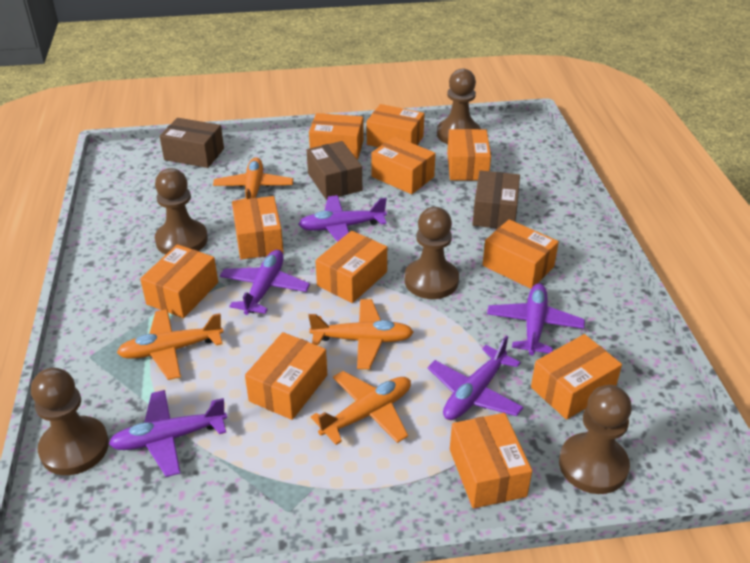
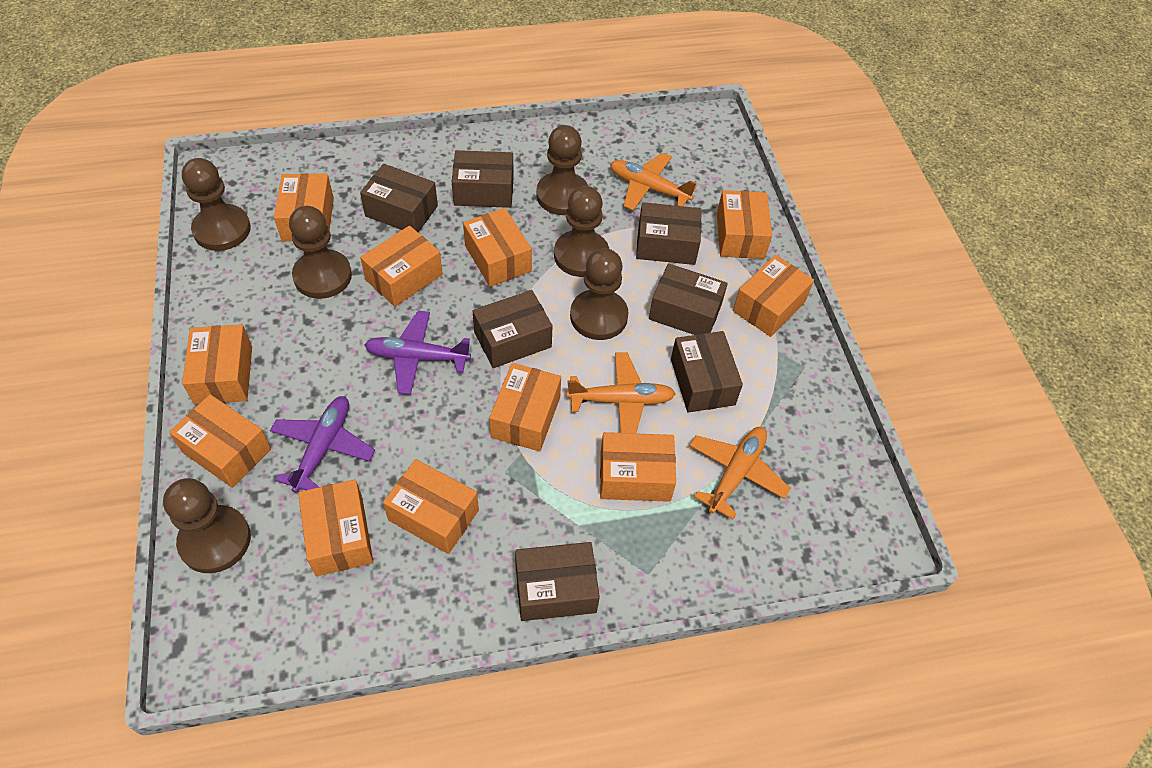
brown box: [160,118,224,168] [307,141,362,200] [472,171,520,228] = 3 -> [360,164,438,232] [452,150,514,208] [473,290,553,368] [515,542,600,621] [636,202,702,265] [649,263,728,335] [671,331,743,413] = 7
brown pawn: [31,368,109,475] [155,168,208,255] [405,207,459,299] [437,69,481,144] [559,385,632,494] = 5 -> [163,478,251,573] [182,158,251,251] [289,206,352,299] [536,125,588,215] [554,186,609,277] [570,248,629,340] = 6
orange plane: [117,309,223,380] [213,157,293,201] [308,299,414,369] [311,371,411,445] = 4 -> [567,352,676,433] [610,152,697,211] [689,427,791,519] = 3
purple plane: [109,390,227,477] [220,250,310,315] [298,195,387,242] [428,336,524,420] [487,283,585,355] = 5 -> [270,396,375,493] [364,311,471,395] = 2

